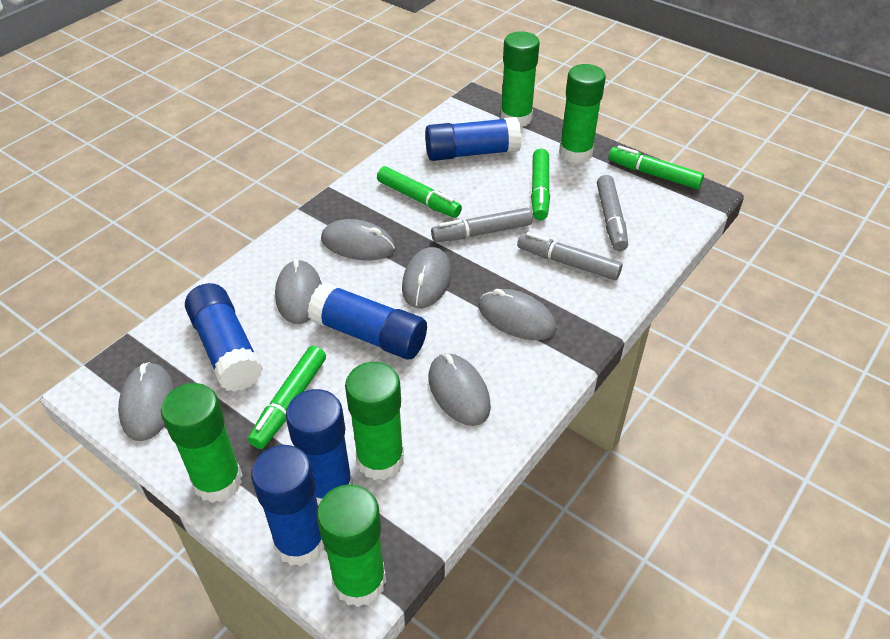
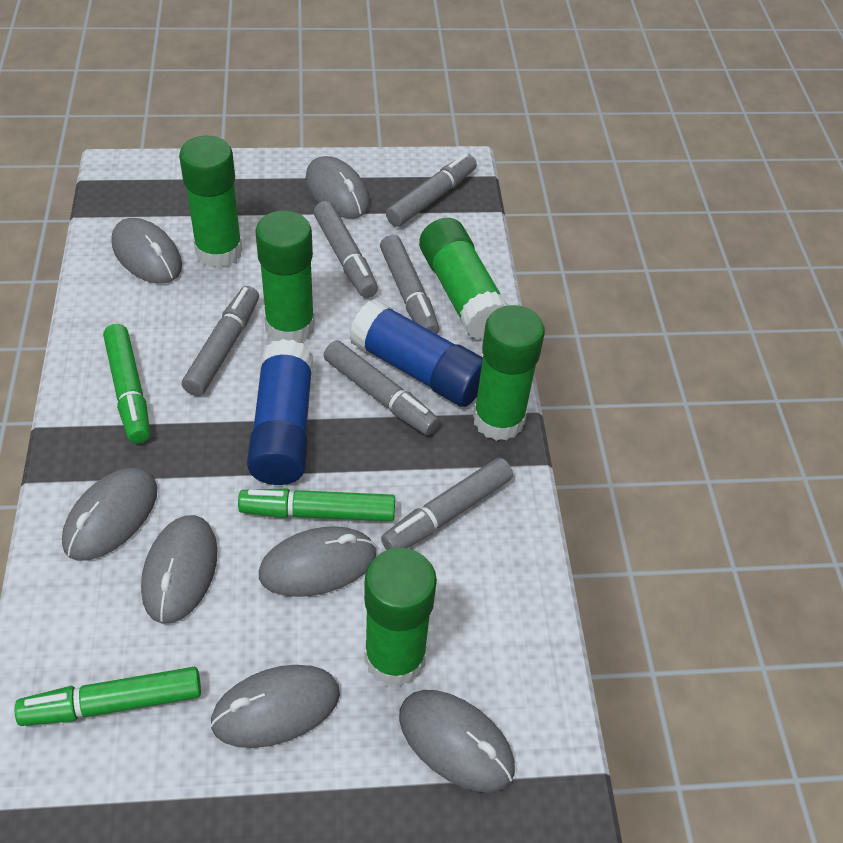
blue glue stick: [185,283,263,392] [251,445,325,566] [286,389,353,506] [308,282,427,359] [425,117,521,161] = 5 -> [247,339,313,485] [349,299,483,407] = 2
green marker: [248,346,326,449] [377,166,462,218] [531,149,550,220] [609,145,704,189] = 4 -> [15,667,201,726] [103,324,150,444] [238,488,395,521] = 3
grey marker: [431,208,533,242] [517,232,622,280] [597,175,628,251] = 3 -> [182,286,259,396] [314,201,378,298] [324,340,440,435] [380,235,439,334] [381,458,513,550] [386,153,477,227] = 6
grey mouse: [118,362,174,441] [275,259,322,324] [321,219,395,260] [402,247,451,308] [428,353,491,426] [479,289,556,340] = 6 -> [62,468,157,561] [111,218,182,284] [141,515,217,624] [210,665,340,748] [259,526,376,597] [305,156,370,219] [399,690,515,792] = 7

